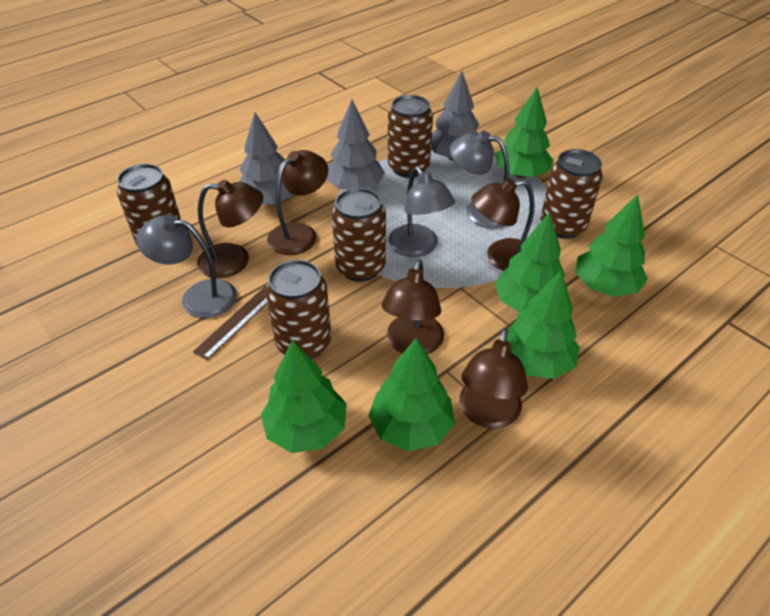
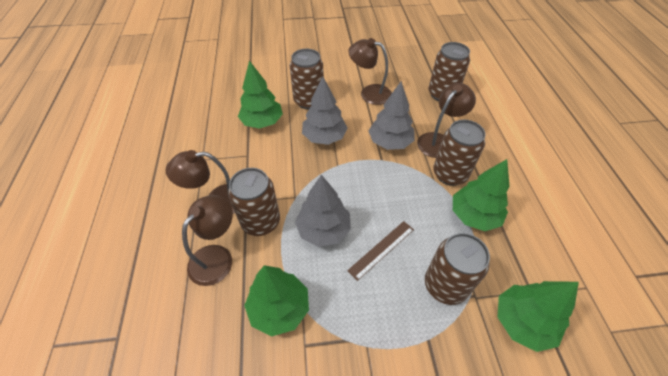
brown lamp: [197,180,263,278] [267,150,328,255] [381,259,444,355] [459,328,528,429] [471,178,535,271] = 5 -> [166,150,235,214] [182,195,232,286] [348,38,392,105] [417,83,476,158] = 4
green tree: [261,340,347,453] [368,338,455,451] [495,87,553,178] [495,212,567,313] [500,271,580,379] [575,194,648,297] = 6 -> [238,61,283,129] [244,265,309,337] [453,159,509,231] [497,281,579,352] = 4
grey lamp: [136,214,237,318] [388,167,455,257] [450,131,509,228] = 3 -> none = 0

